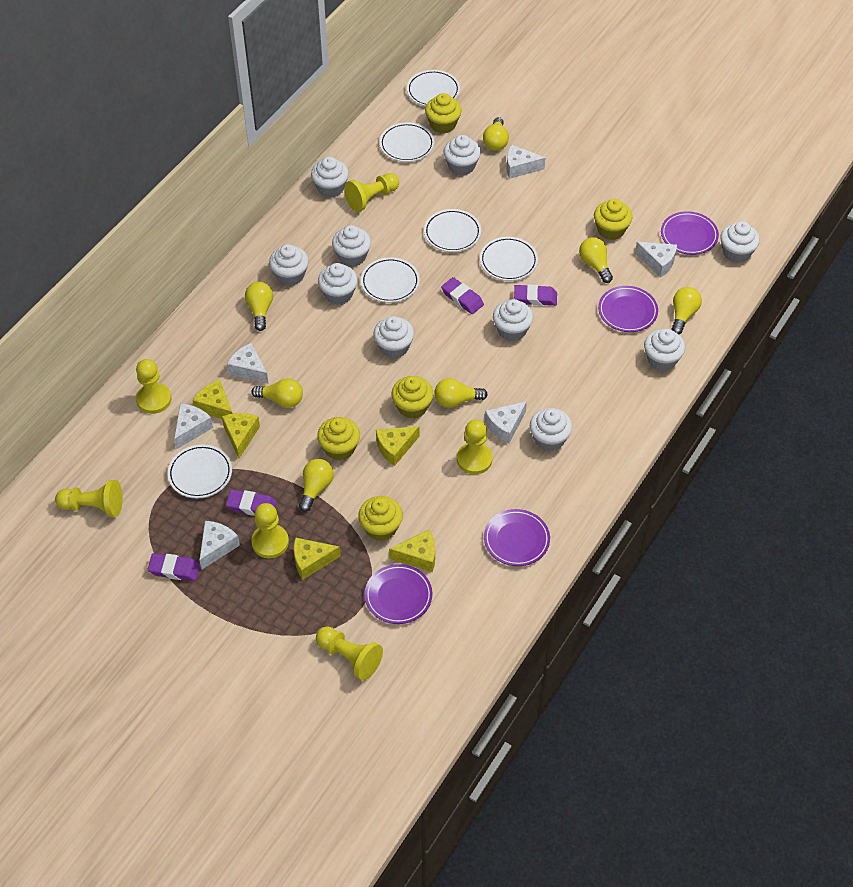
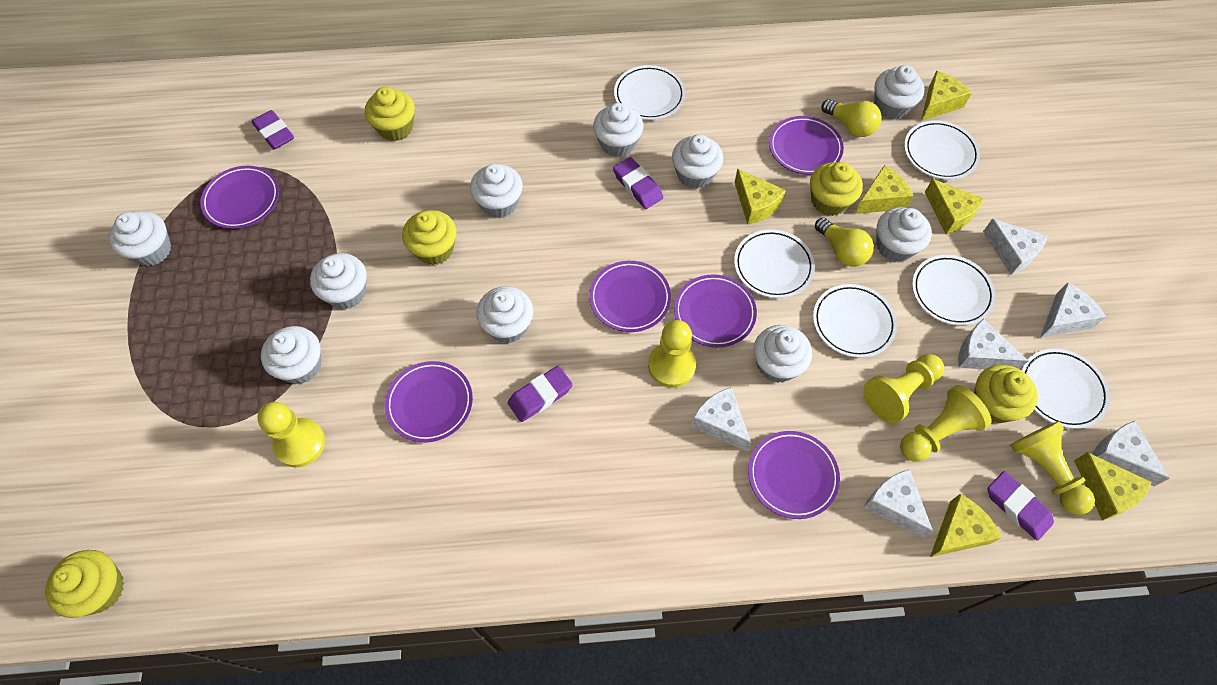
purple plate: [364,564,432,624] [484,509,550,566] [598,286,658,332] [661,211,719,255] = 4 -> [200,166,279,229] [385,361,473,443] [589,261,671,332] [674,275,757,348] [748,431,840,519] [769,116,844,175] = 6
yellow cheese: [192,380,232,419] [222,413,260,458] [294,537,341,580] [376,426,420,466] [389,530,435,572] = 5 -> [734,169,786,224] [855,165,914,214] [921,71,972,121] [925,179,985,234] [930,494,1002,557] [1074,452,1152,520] = 6
yellow light bulb: [245,282,273,331] [252,378,303,408] [299,459,334,512] [434,378,488,408] [483,117,509,151] [579,237,613,283] [671,287,702,334] = 7 -> [815,218,874,267] [821,99,882,137] = 2
yellow pawn: [55,480,123,517] [136,359,172,414] [251,503,289,558] [316,626,383,680] [344,173,399,212] [457,420,492,474] = 6 -> [257,402,325,467] [648,320,696,388] [863,354,944,423] [900,385,992,462] [1010,421,1095,515] = 5

